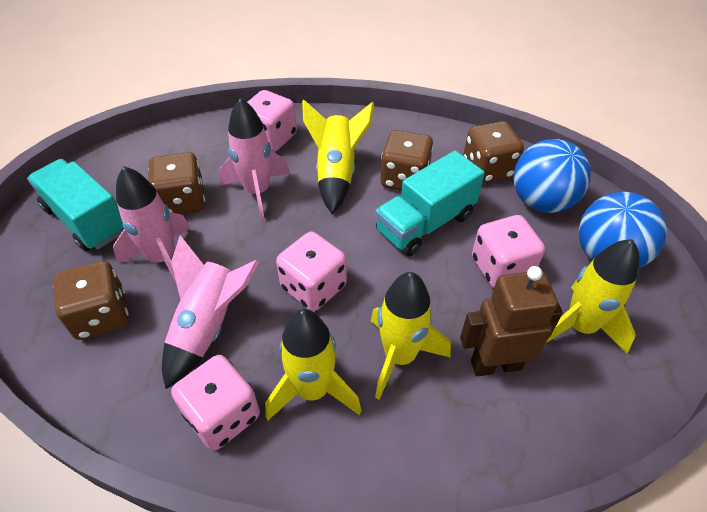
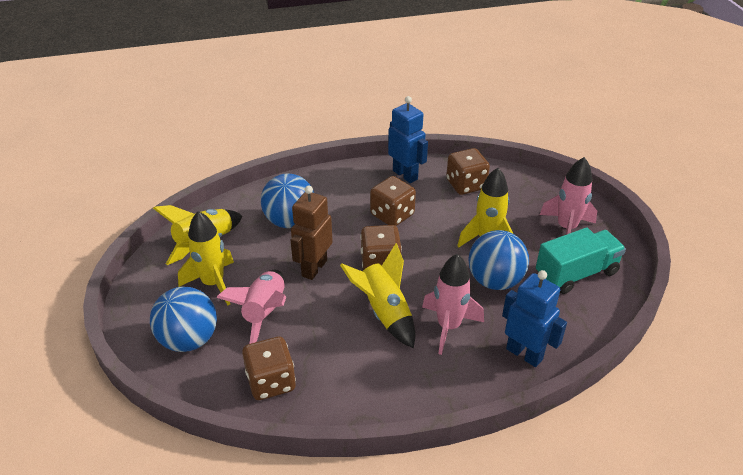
blue ball: [513,139,591,213] [579,192,667,268] = 2 -> [150,287,217,352] [261,173,314,228] [468,230,529,290] = 3
blue robot: none = 0 -> [388,96,428,183] [502,270,567,367] = 2
pink dice: [171,355,260,451] [247,90,297,152] [276,232,347,311] [472,215,545,288] = 4 -> none = 0
turquoise truck: [27,159,124,252] [375,151,485,256] = 2 -> [536,227,626,294] = 1

